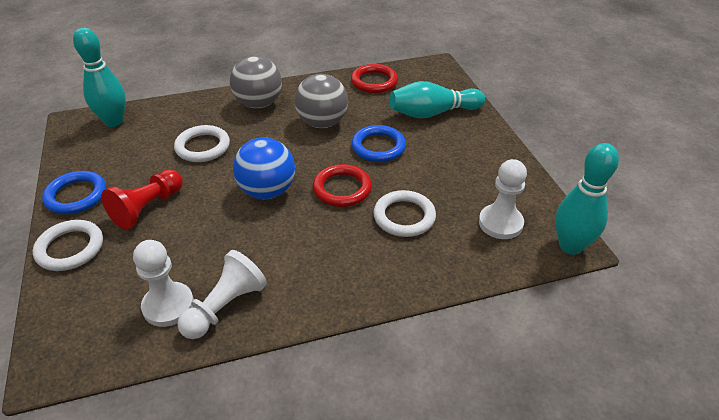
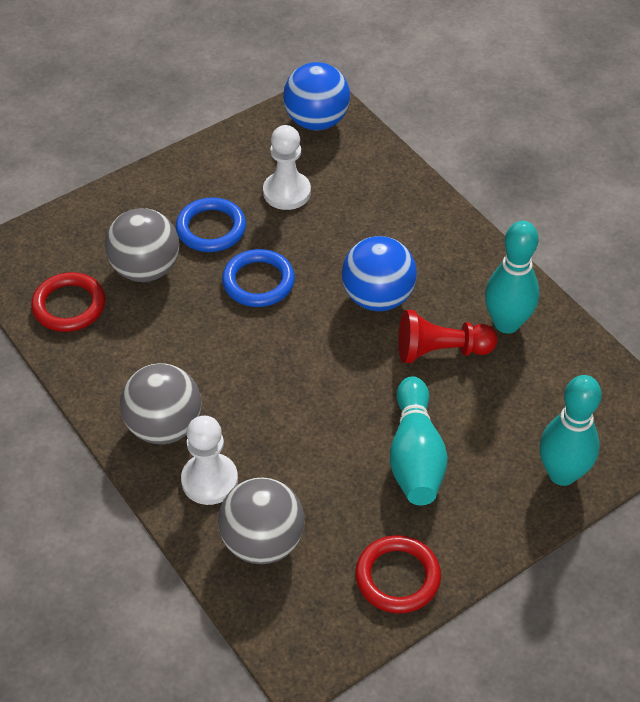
blue ball: [233,138,295,199] = 1 -> [283,62,350,130] [342,236,417,311] = 2
grey ball: [230,56,282,108] [294,74,348,128] = 2 -> [105,208,179,282] [120,363,201,444] [218,478,305,564] = 3
white pawn: [133,240,194,327] [177,250,267,339] [479,159,527,239] = 3 -> [181,416,238,505] [263,125,311,210] = 2
white ring: [32,220,103,271] [174,125,230,162] [373,190,436,237] = 3 -> none = 0

